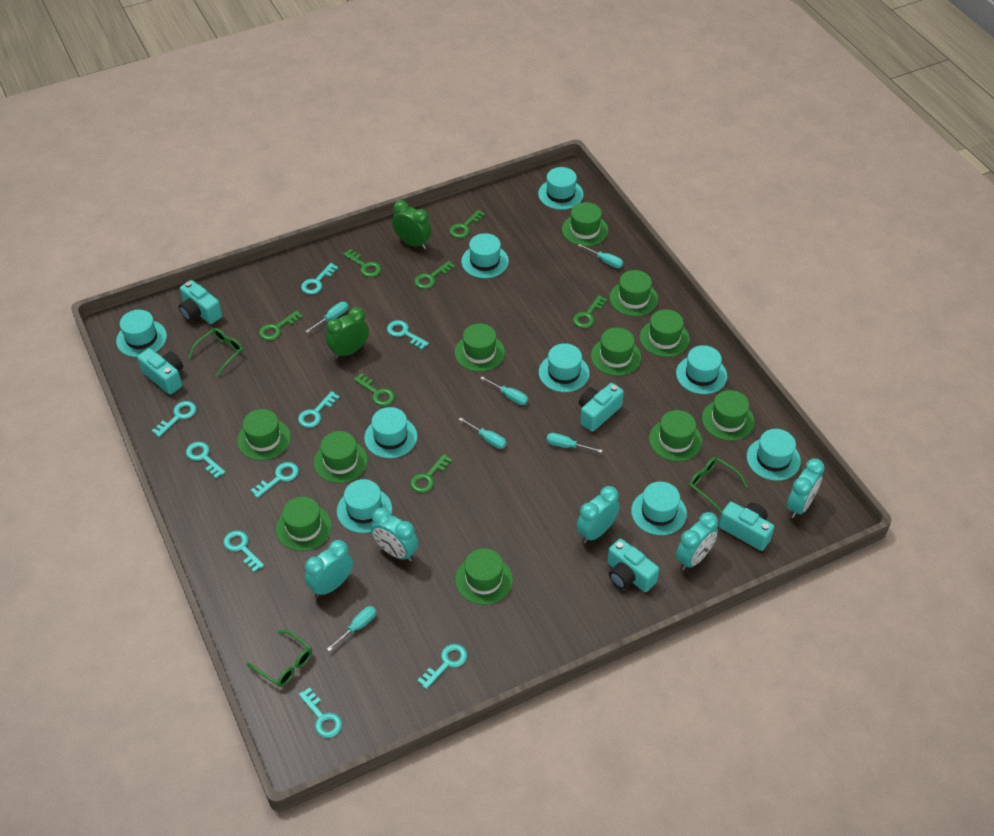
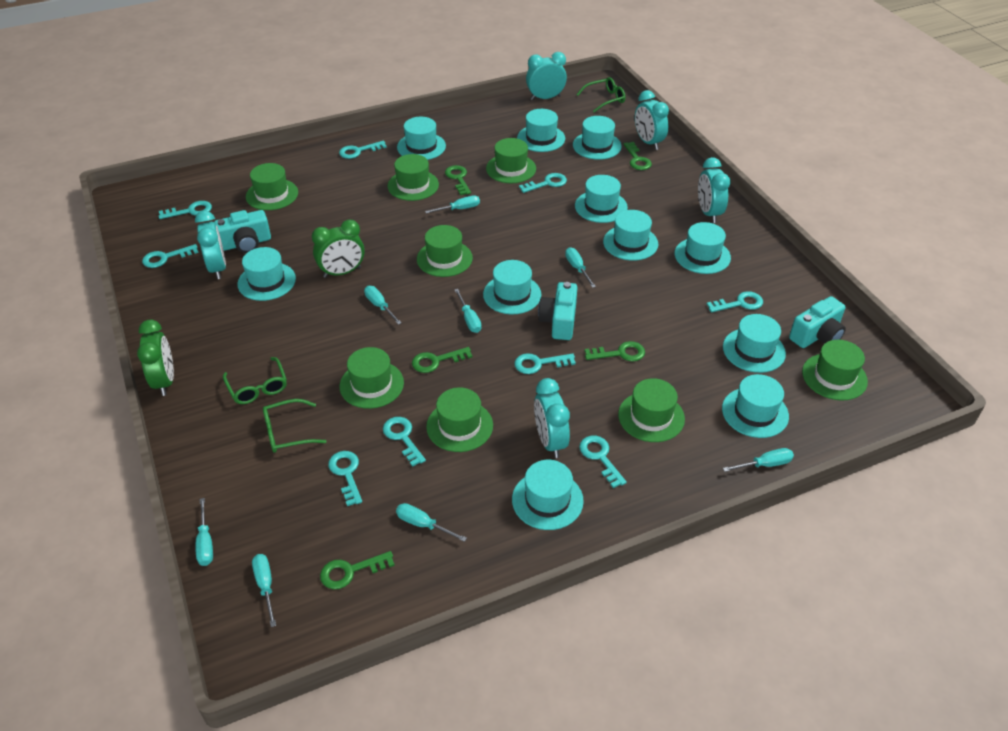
green hat: [237,409,291,460] [276,497,332,551] [314,431,368,483] [455,323,505,372] [455,548,513,605] [562,202,608,246] [591,328,641,376] [610,270,658,316] [640,309,690,357] [649,410,702,461] [702,390,755,441] = 11 -> [246,163,298,210] [339,347,404,409] [388,154,439,201] [417,225,473,277] [426,387,493,452] [486,138,536,183] [618,378,685,442] [802,340,868,400] = 8
green key: [259,310,303,341] [343,249,381,277] [353,373,395,406] [410,454,452,493] [414,261,455,289] [449,210,485,238] [573,295,607,328] = 7 -> [320,551,395,589] [412,347,472,373] [445,165,471,195] [585,341,645,362] [624,142,652,170] = 5
turquoise camera: [137,348,183,394] [179,280,222,324] [579,383,624,432] [607,539,659,592] [719,502,774,551] = 5 -> [214,210,271,253] [538,282,578,340] [789,296,846,348] = 3
turquoise hat: [116,310,167,357] [337,479,392,533] [364,407,417,458] [461,233,509,278] [538,167,583,210] [539,343,590,392] [631,481,687,536] [676,345,727,394] [747,429,801,481] = 9 -> [237,247,296,301] [397,117,446,160] [483,260,541,315] [512,460,584,530] [517,109,565,152] [573,116,622,160] [575,175,628,223] [603,210,658,261] [675,222,731,274] [722,374,789,438] [723,314,786,373] = 11
turquoise screwdriver: [306,302,348,333] [327,606,376,651] [459,418,506,449] [480,377,528,405] [547,433,603,453] [578,244,623,268] = 6 -> [195,498,213,566] [252,554,276,627] [364,286,402,325] [396,503,467,542] [425,195,480,214] [455,289,482,333] [565,247,596,288] [723,448,794,472] = 8

